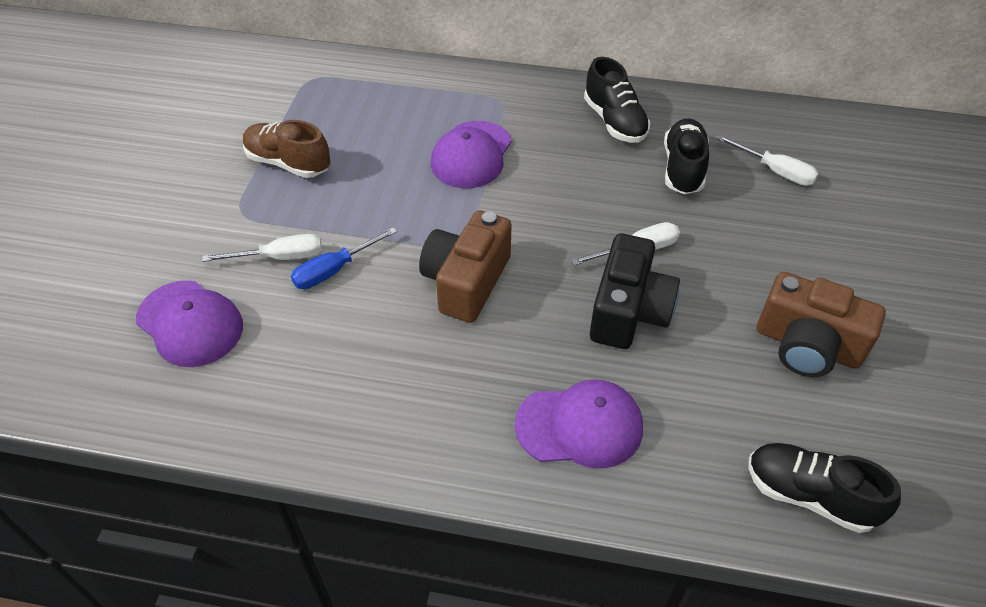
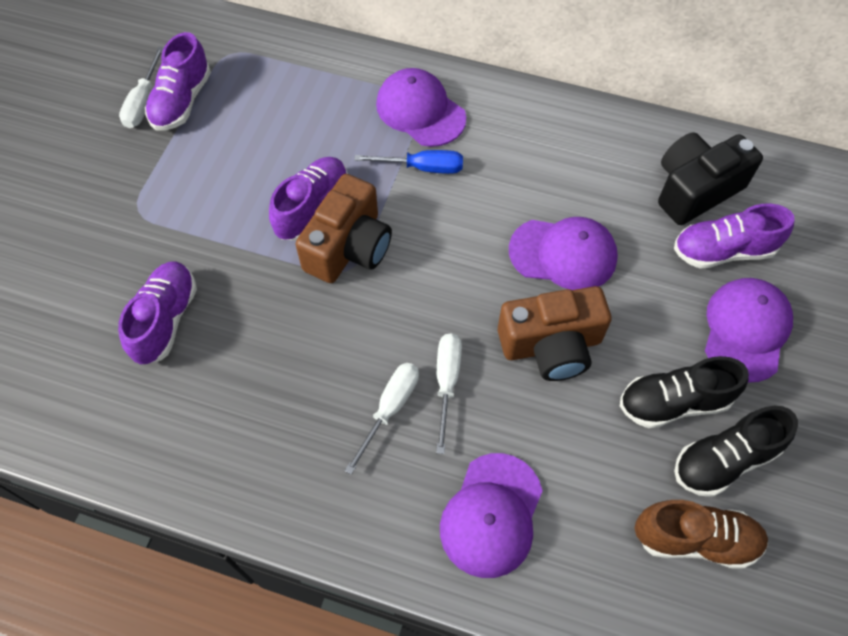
black shoe: [584,57,650,143] [664,118,709,195] [749,443,901,533] = 3 -> [620,356,749,428] [674,406,798,497] = 2
purple cap: [136,280,243,367] [431,121,512,188] [515,379,643,469] = 3 -> [376,68,466,147] [440,453,543,578] [509,217,618,290] [705,278,793,383] = 4
purple shoe: none = 0 -> [118,261,197,365] [145,32,211,131] [269,157,348,240] [674,203,795,269] = 4

